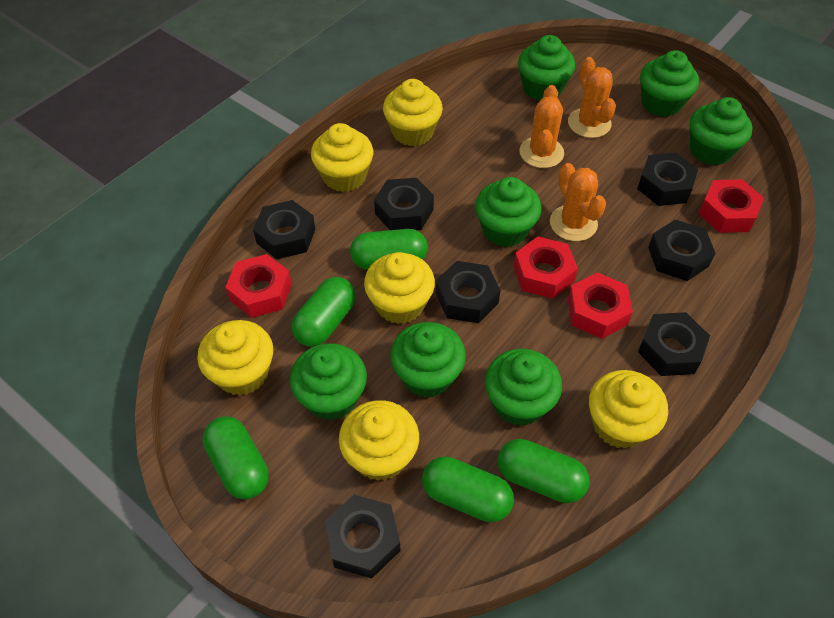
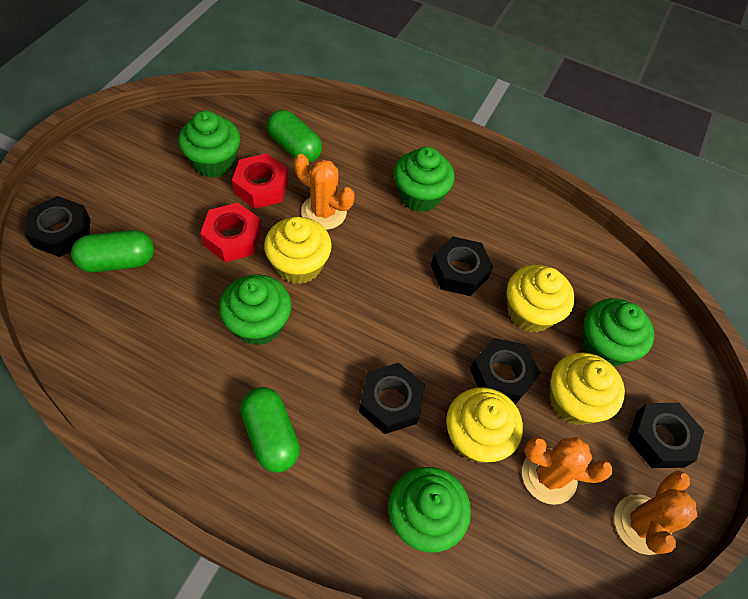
black nut: [253,200,315,259] [325,495,401,578] [374,178,434,230] [436,261,500,323] [637,153,698,206] [638,312,710,376] [648,220,715,281] = 7 -> [24,196,90,257] [359,363,425,434] [431,237,493,296] [470,338,540,405] [628,403,704,468] = 5
green capsule: [203,416,269,500] [291,277,355,347] [350,229,428,270] [422,456,514,522] [498,439,590,503] = 5 -> [71,230,154,272] [241,387,300,472] [267,110,322,163] = 3
green cupcake: [290,343,367,421] [390,322,466,398] [475,177,542,247] [485,349,562,426] [518,35,575,101] [640,50,699,117] [690,97,753,165] = 7 -> [178,110,240,178] [219,274,291,346] [388,467,471,553] [394,147,454,212] [581,298,654,367] = 5
red nut: [225,254,292,318] [514,236,578,299] [568,272,633,339] [698,179,764,233] = 4 -> [200,203,261,262] [232,153,288,209] = 2
yellow cupcake: [197,320,273,396] [311,123,373,192] [339,400,419,481] [364,252,435,324] [383,79,443,146] [589,370,668,449] = 6 -> [264,217,332,284] [446,387,523,463] [507,265,575,332] [550,352,625,425] = 4

